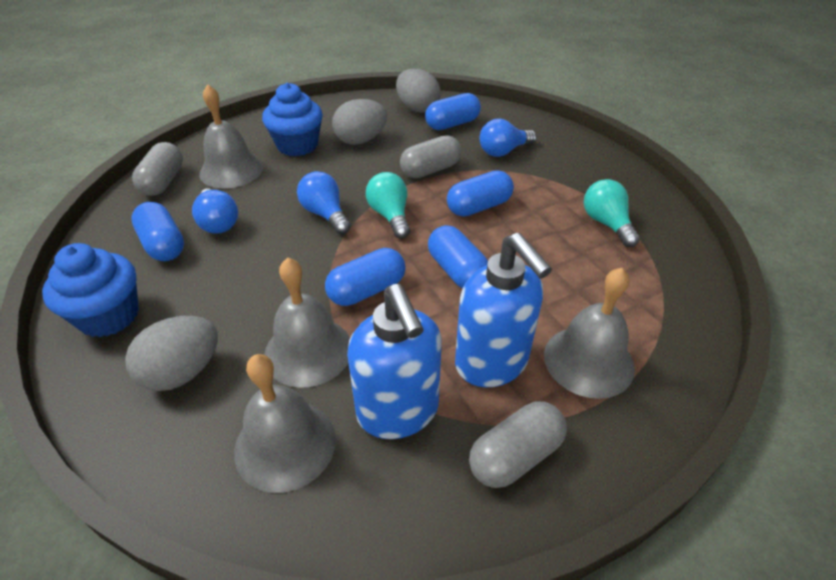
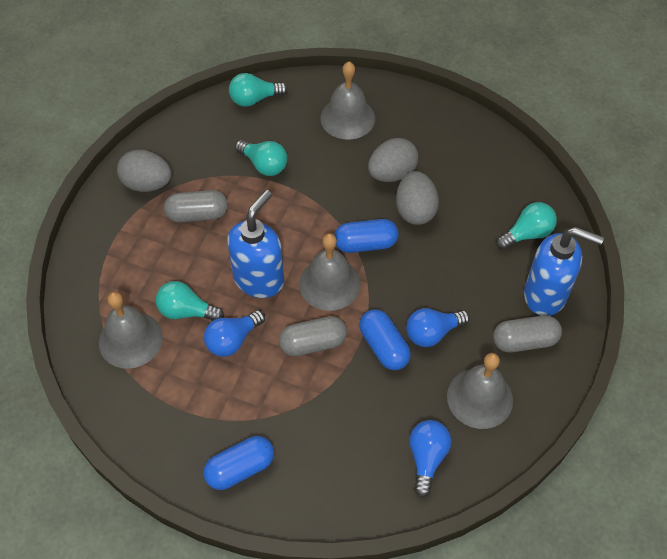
blue capsule: [131,202,184,261] [325,248,406,306] [425,93,481,130] [428,225,488,289] [447,170,514,217] = 5 -> [203,436,274,490] [334,219,398,253] [359,309,411,370] = 3
blue cupcake: [42,243,139,337] [262,83,323,156] = 2 -> none = 0
turquoise light bulb: [366,172,410,238] [584,179,640,247] = 2 -> [156,281,224,321] [229,73,288,107] [235,140,287,176] [496,202,557,250] = 4

